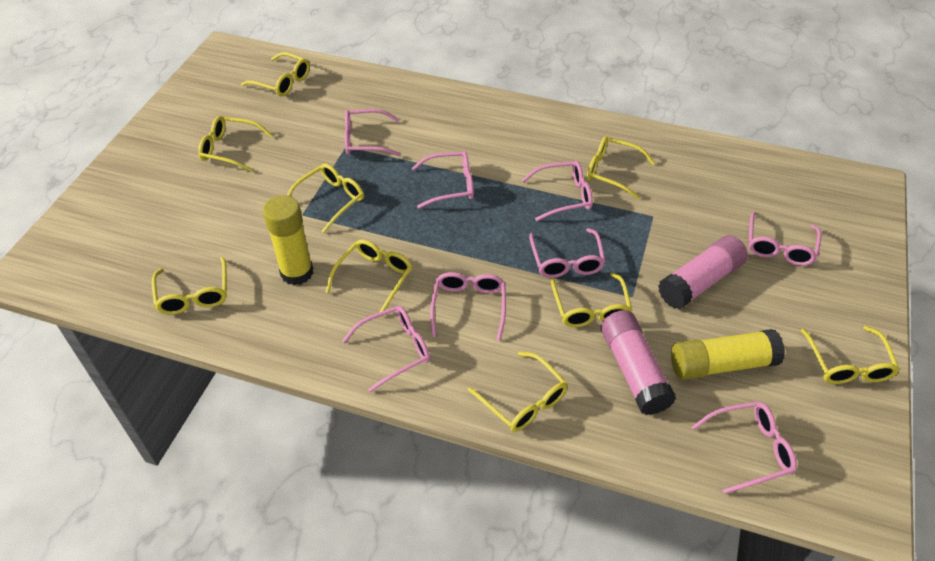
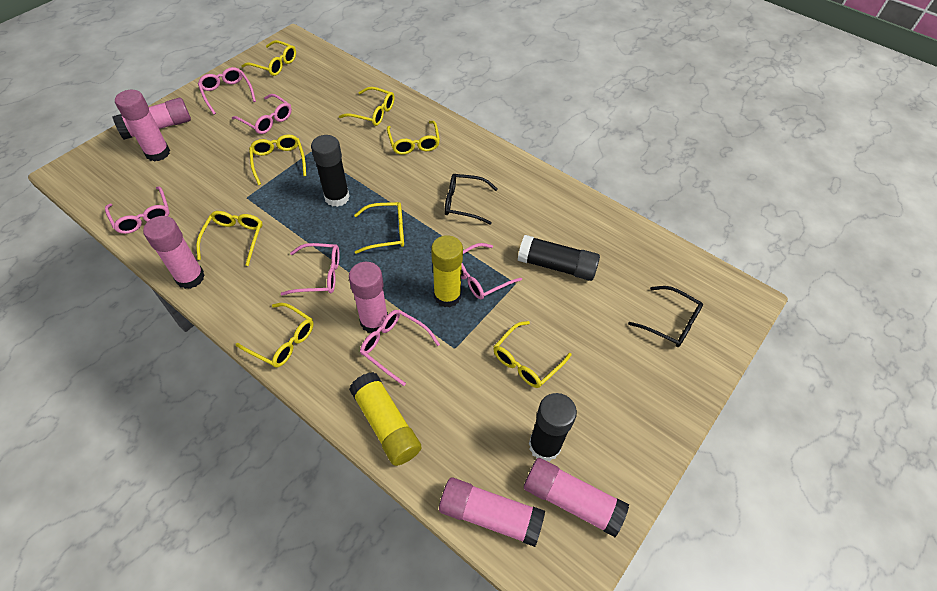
black glasses: none = 0 -> [445,174,498,225] [628,286,703,347] = 2
black glue stick: none = 0 -> [311,135,350,207] [518,235,600,281] [529,393,577,461] = 3
pink glasses: [342,306,430,392] [345,109,401,156] [412,151,474,209] [430,272,506,341] [522,161,593,221] [529,228,606,278] [692,401,797,494] [748,212,821,266] = 8 -> [105,186,170,234] [198,67,256,115] [232,94,292,134] [281,243,340,295] [360,310,440,386] [461,243,522,299] = 6
pink glue stick: [601,310,676,415] [658,235,748,309] = 2 -> [112,98,191,140] [115,90,170,162] [143,216,205,289] [349,262,388,333] [439,478,545,547] [524,458,629,537] = 6
yellow glasses: [152,257,227,315] [198,116,273,172] [241,52,310,97] [287,163,364,233] [325,239,413,317] [468,352,568,432] [551,273,633,327] [587,136,655,199] [801,326,900,384] = 9 -> [196,211,263,266] [236,303,314,367] [242,40,296,76] [249,134,306,185] [339,87,395,126] [354,202,404,254] [387,121,440,155] [493,321,571,388] = 8

